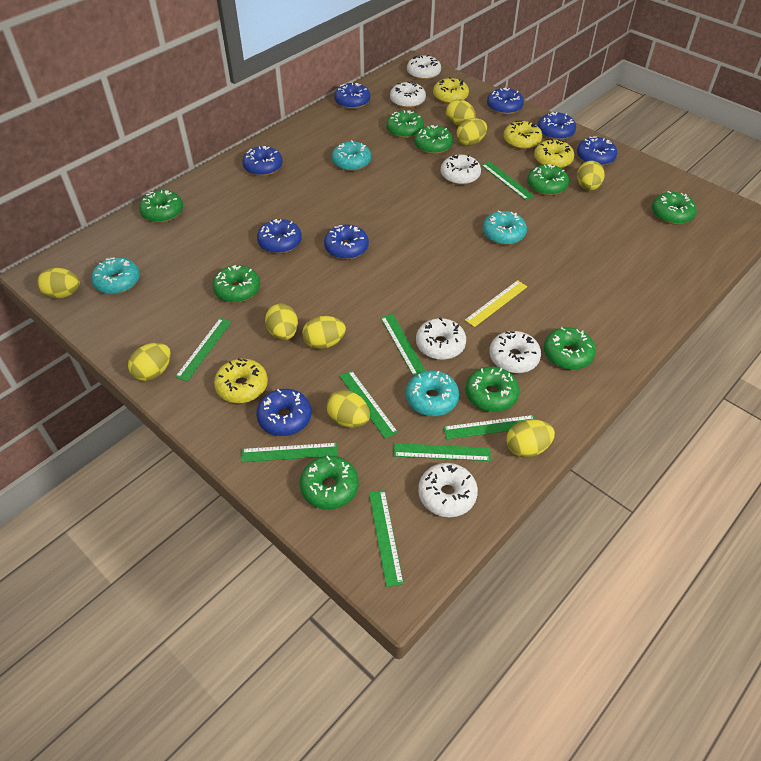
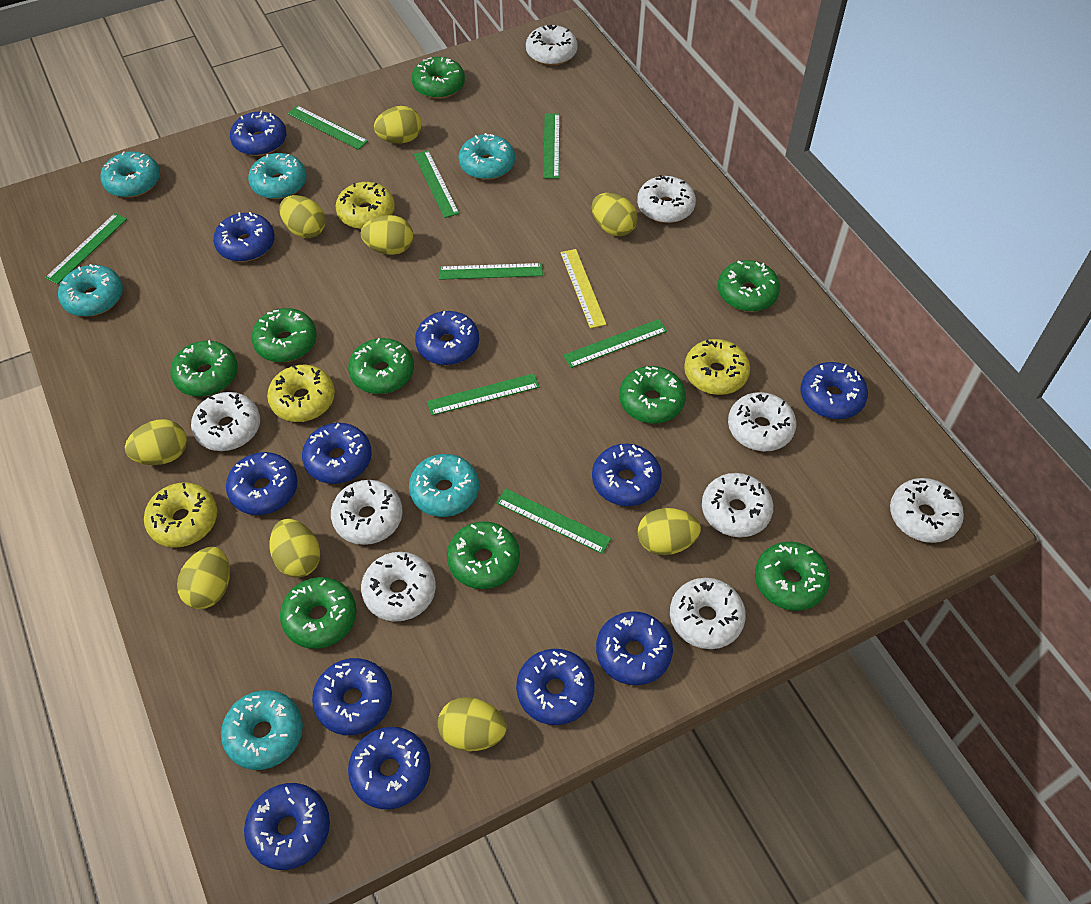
blue donut: [242,146,283,176] [256,389,311,436] [257,219,302,254] [324,225,369,259] [334,83,370,109] [487,88,524,115] [538,112,576,140] [577,136,617,166] = 8 -> [213,212,275,262] [226,452,297,515] [230,111,287,156] [244,783,330,870] [302,423,372,484] [312,658,392,735] [348,727,431,809] [415,311,479,365] [516,649,595,725] [592,444,662,506] [596,611,673,685] [800,362,868,419] = 12
turquoise donut: [91,257,140,294] [332,140,371,171] [406,371,459,416] [483,210,527,245] = 4 -> [58,264,123,317] [100,151,160,198] [221,690,303,770] [248,153,307,199] [409,454,479,517] [458,133,515,180] = 6
white donut: [390,81,426,108] [407,55,441,80] [416,317,466,360] [418,463,478,517] [441,154,481,185] [489,331,541,373] = 6 -> [191,392,260,451] [331,480,403,545] [361,552,436,622] [526,25,578,66] [637,175,696,223] [670,578,746,649] [702,473,773,537] [728,392,796,452] [890,478,964,543] = 9

